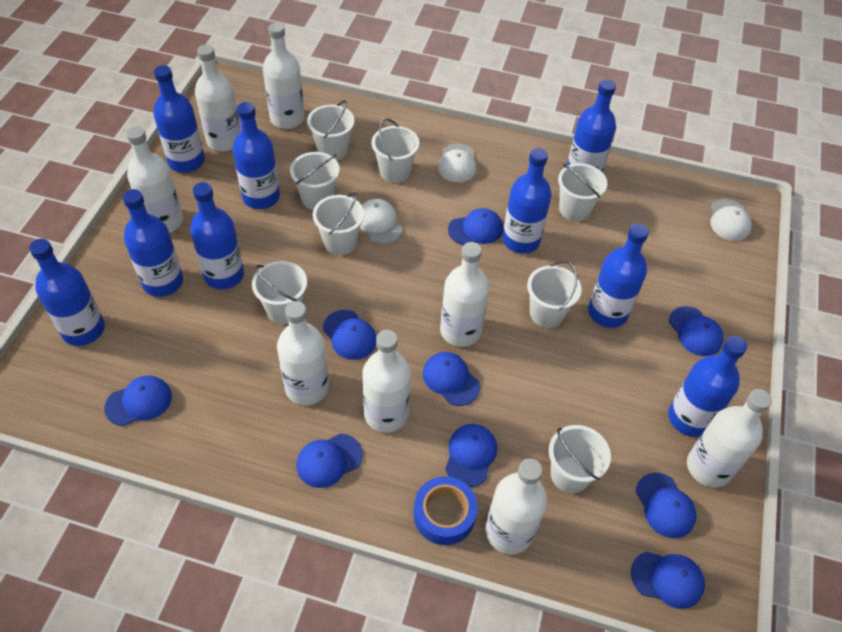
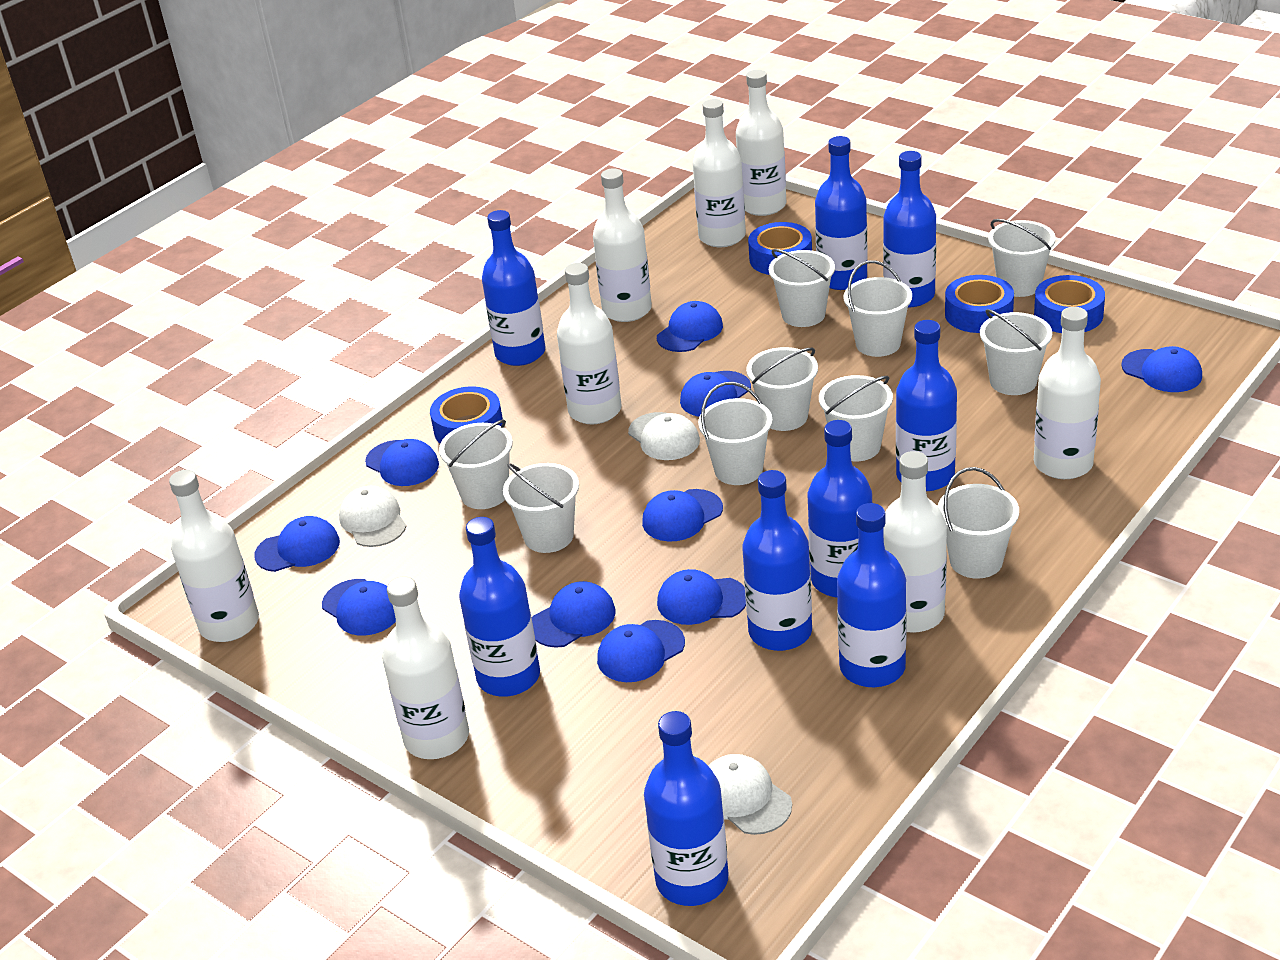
blue cap: [104,376,172,426] [296,434,363,488] [323,310,376,360] [423,352,480,406] [445,424,497,487] [448,208,503,245] [631,552,705,609] [636,473,696,538] [669,306,723,356] = 9 -> [254,516,340,572] [322,579,396,636] [365,439,439,486] [532,581,616,648] [597,620,685,682] [642,489,723,542] [657,301,723,352] [657,569,746,625] [680,371,751,417] [1121,346,1202,392] = 10
blue tape: [414,476,478,545] = 1 -> [430,387,503,443] [748,222,812,275] [945,275,1014,333] [1034,275,1105,333] = 4
white bucket: [252,261,307,324] [290,152,340,210] [307,100,354,161] [313,192,364,255] [372,118,419,183] [527,261,582,328] [549,425,611,493] [558,163,607,221] = 8 -> [439,419,513,509] [503,463,579,553] [698,382,773,485] [746,347,818,431] [769,249,835,327] [819,375,893,461] [843,260,912,357] [938,467,1019,579] [980,309,1052,395] [988,219,1056,297] = 10

